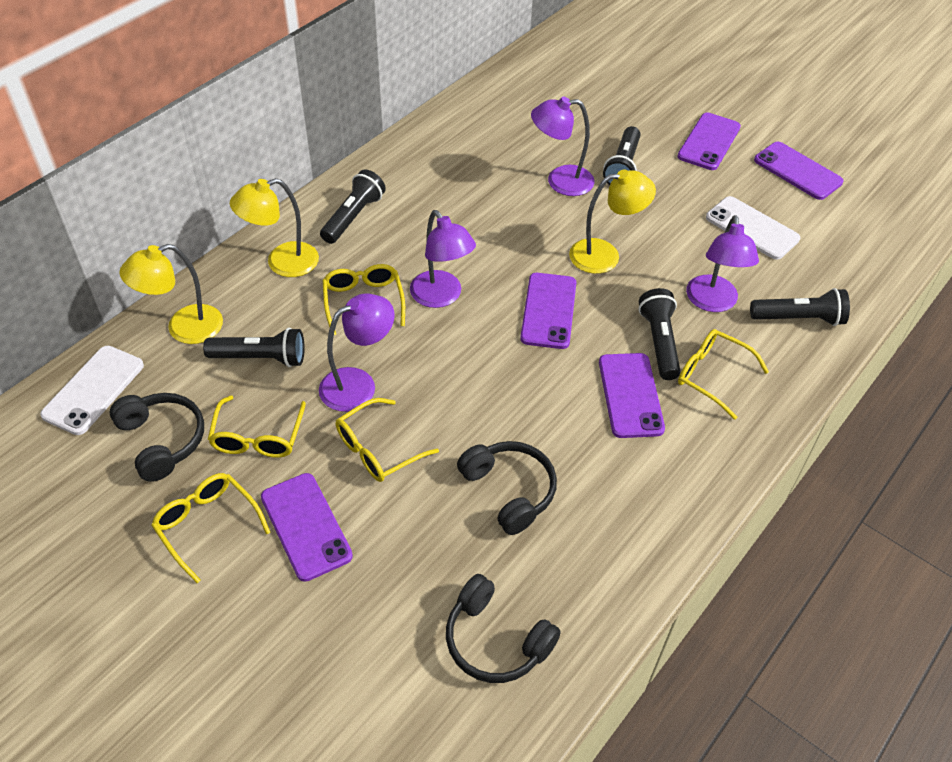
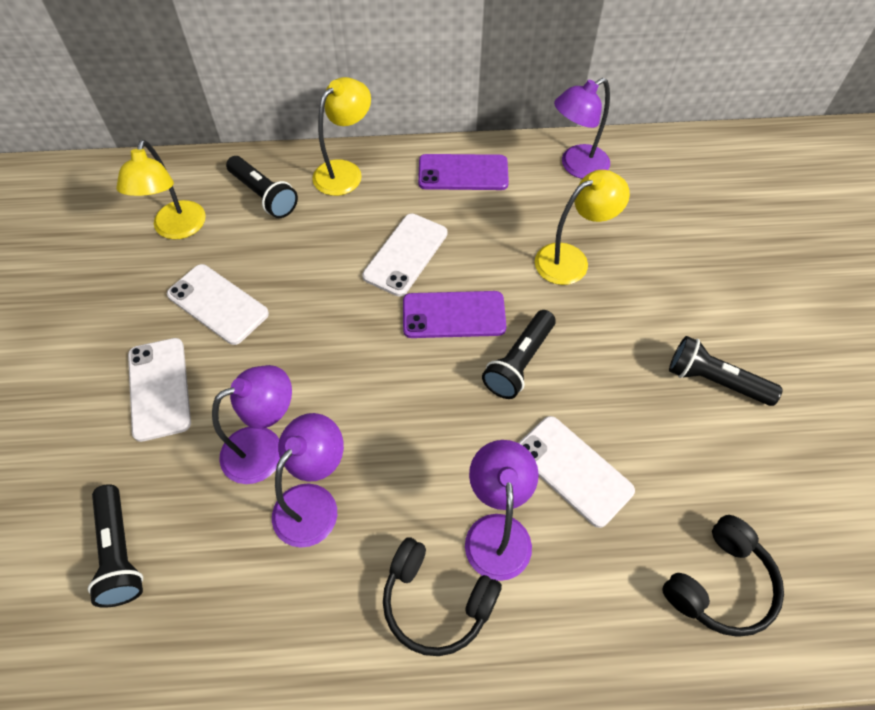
black flashlight: [203,328,305,367] [320,169,386,244] [603,126,641,185] [639,288,681,380] [750,288,850,326] = 5 -> [88,484,143,608] [226,156,298,218] [482,310,556,399] [669,336,783,406] = 4
black headphones: [110,393,204,482] [446,574,561,683] [457,441,557,535] = 3 -> [383,537,502,656] [662,515,784,637] = 2
purple phone: [261,473,353,582] [520,273,576,349] [599,353,665,438] [677,113,741,170] [754,142,843,200] = 5 -> [403,291,506,338] [418,154,509,190] = 2
white phone: [40,346,144,435] [706,196,800,260] = 2 -> [128,338,191,442] [167,264,269,345] [362,213,447,297] [519,416,635,528] = 4
yellow glasses: [151,473,270,583] [208,395,306,458] [323,264,405,335] [336,398,439,482] [678,329,769,420] = 5 -> none = 0

